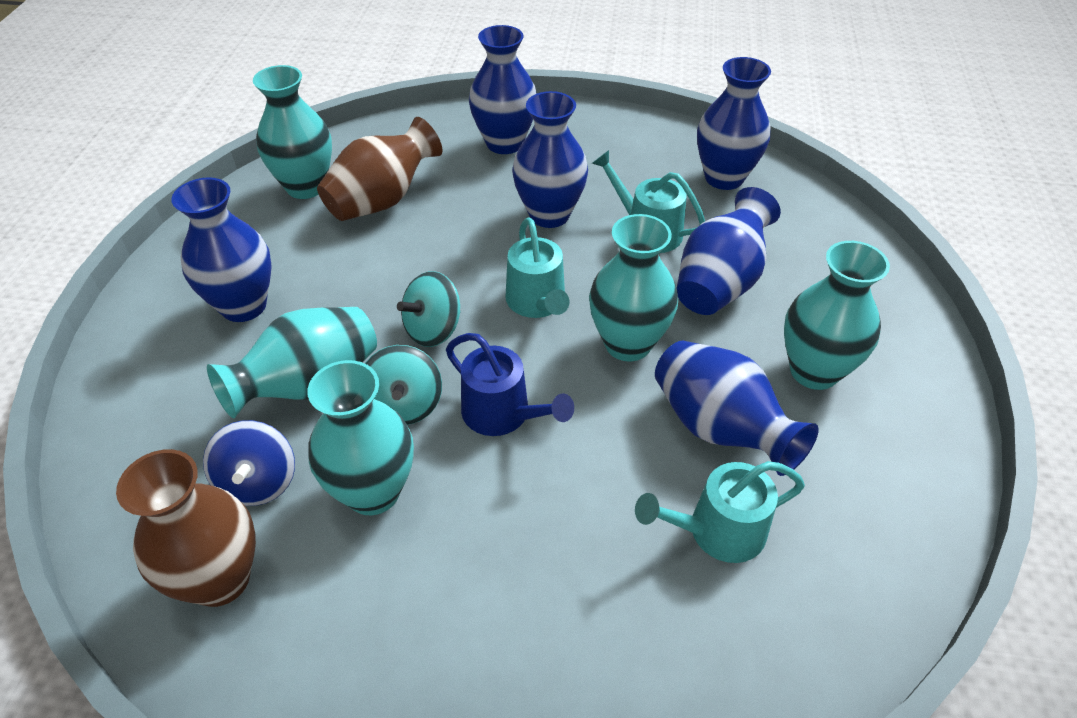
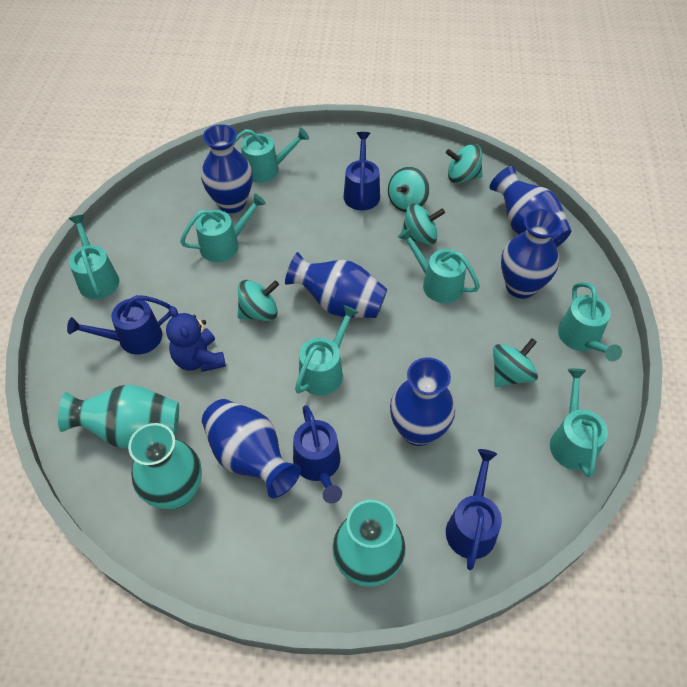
blue spinning top: [203,420,295,506] = 1 -> none = 0
blue teddy bear: none = 0 -> [166,306,226,372] = 1
blue watering can: [446,333,574,436] = 1 -> [67,295,171,354] [293,405,342,504] [343,132,380,211] [446,449,502,570] = 4
brown vase: [116,449,256,607] [317,117,443,221] = 2 -> none = 0
turquoise spinning top: [365,345,442,425] [397,271,460,347] = 2 -> [238,280,279,321] [388,167,430,212] [401,203,445,245] [446,144,483,184] [493,338,538,387] = 5
turquoise vase: [207,307,377,418] [253,65,332,199] [307,360,414,515] [589,214,678,361] [784,241,890,390] = 5 -> [58,384,179,448] [128,423,202,510] [332,500,406,587] = 3
turquoise watering can: [505,217,570,318] [592,150,705,253] [635,461,805,563] = 3 -> [69,215,119,299] [180,194,266,262] [233,128,309,183] [295,305,359,395] [398,228,480,303] [550,368,608,477] [558,282,622,361] = 7

